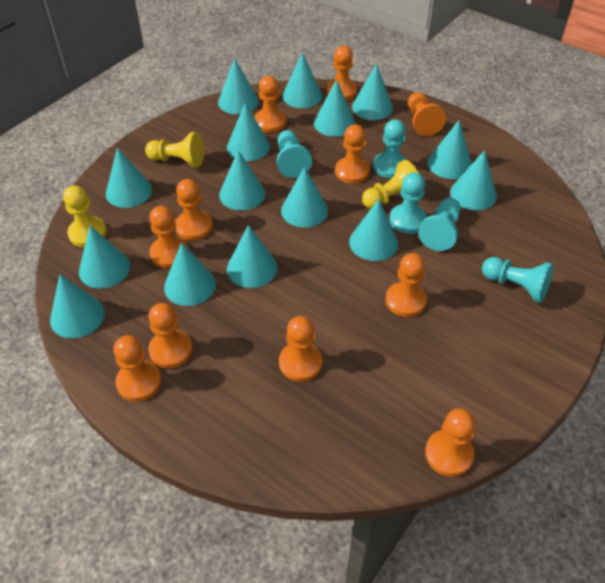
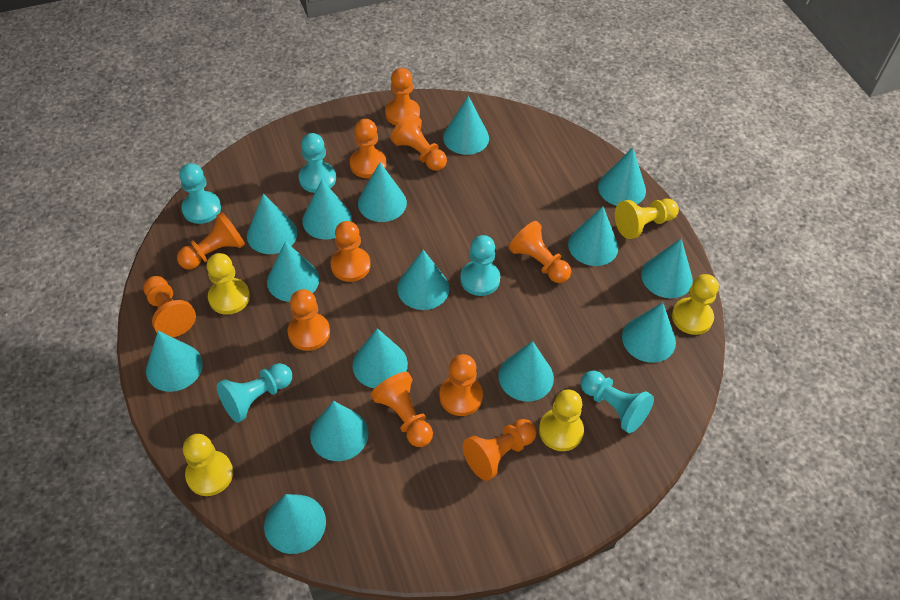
yellow pawn: [63,185,107,247] [145,132,204,167] [362,160,419,209] = 3 -> [183,434,233,496] [207,253,250,315] [539,390,584,451] [615,199,679,239] [672,274,719,335] = 5

